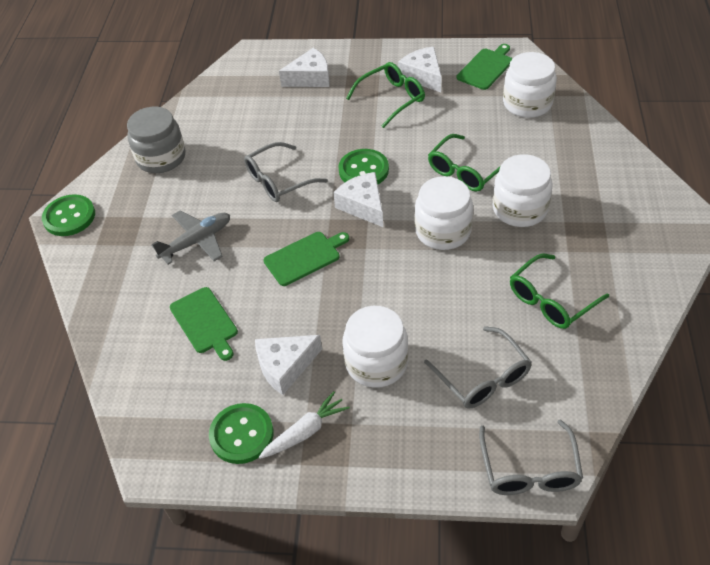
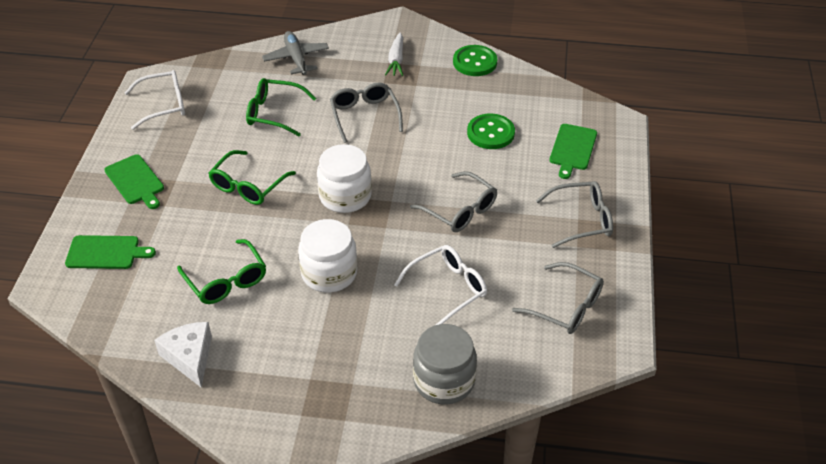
green button: [42,194,95,236] [209,403,273,464] [338,149,389,184] = 3 -> [453,45,497,76] [467,114,515,149] = 2
grey glasses: [244,142,328,202] [424,326,532,408] [479,419,583,495] = 3 -> [330,83,403,143] [410,171,497,232] [512,262,604,334] [536,181,613,248] = 4
white cheese: [255,335,322,395] [279,48,330,87] [333,172,383,227] [398,46,442,92] = 4 -> [154,322,212,388] = 1
white glasses: none = 0 -> [125,70,185,130] [394,245,487,325] = 2
white jar: [343,306,409,388] [415,176,473,250] [492,154,553,227] [503,52,557,118] = 4 -> [298,219,358,293] [317,144,372,213] = 2

